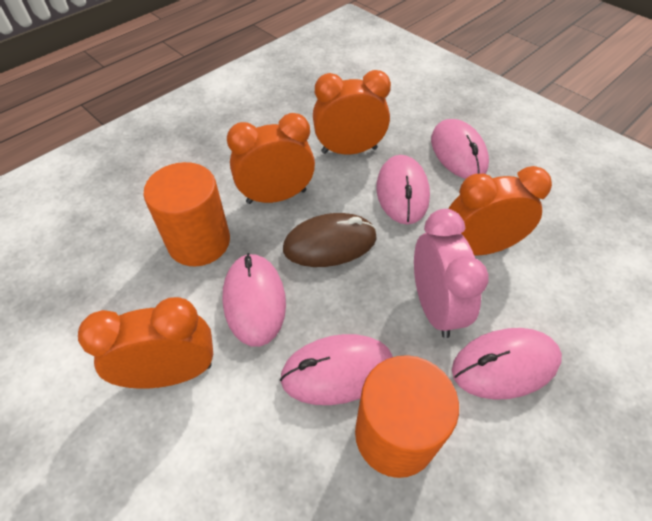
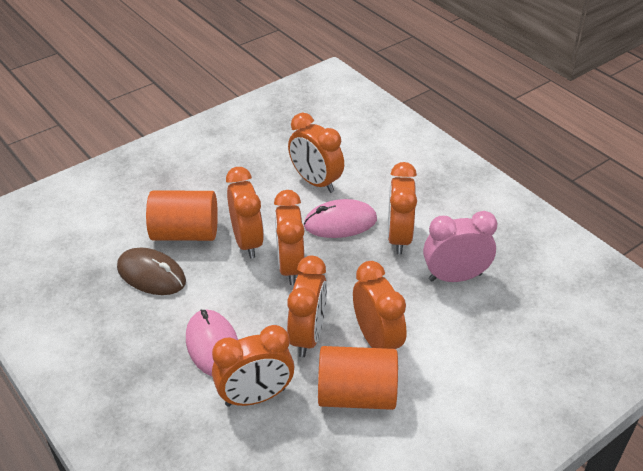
orange clock: [78,297,213,389] [227,113,315,204] [313,70,391,154] [448,166,552,255] = 4 -> [212,325,294,407] [226,167,264,258] [274,190,304,285] [287,256,327,357] [288,113,344,193] [353,261,407,349] [388,162,417,254] = 7
pink mouse: [223,253,286,347] [280,334,393,405] [376,155,430,224] [431,119,489,179] [452,328,562,400] = 5 -> [186,310,238,376] [304,199,377,238] = 2

